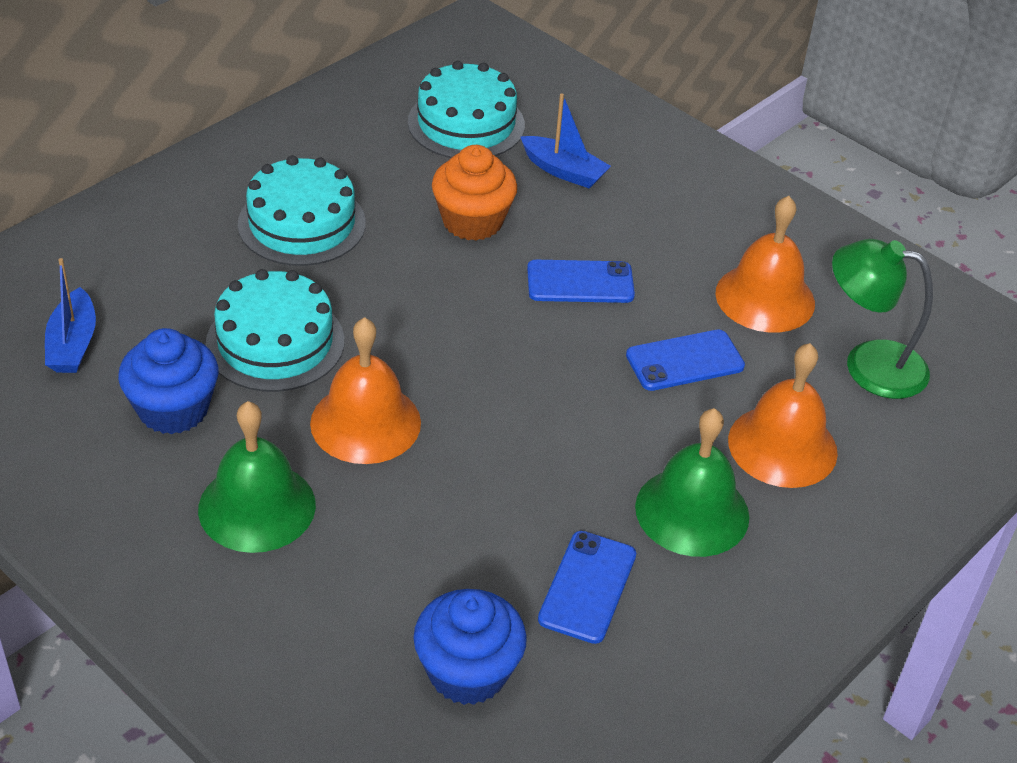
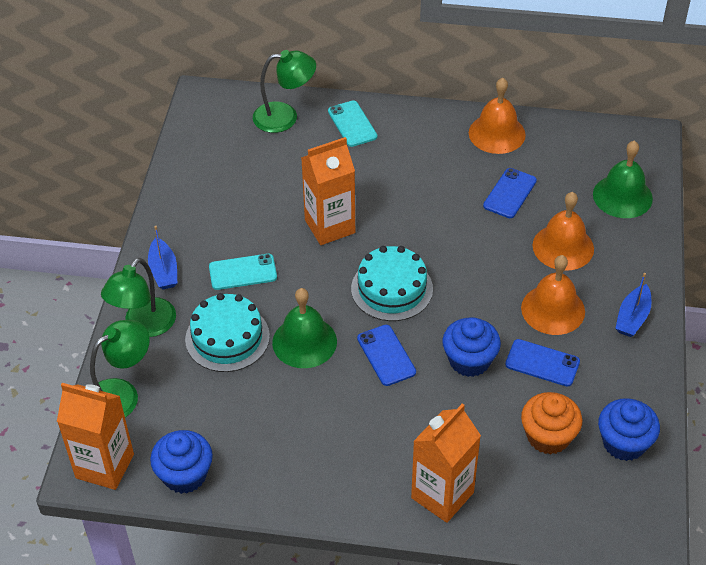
blue cupcake: [118,328,218,434] [413,589,527,705] = 2 -> [150,430,213,494] [442,317,501,377] [598,398,660,461] = 3
green lamp: [832,239,933,399] = 1 -> [90,320,150,417] [101,258,176,337] [253,50,316,133] = 3
orange carton: none = 0 -> [57,383,134,490] [301,137,355,245] [411,404,481,523] = 3
turquoise cake: [205,269,345,392] [238,155,366,266] [408,61,525,158] = 3 -> [185,293,270,372] [351,246,433,321] = 2
turquoise phone: none = 0 -> [209,254,277,290] [328,100,377,147] = 2

